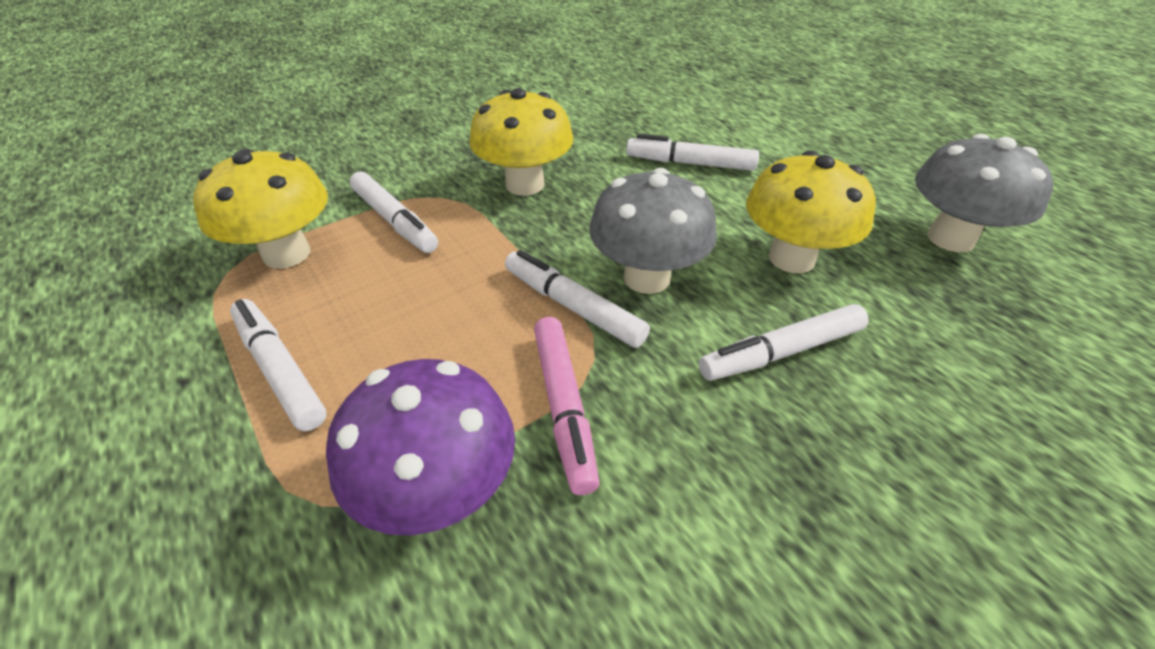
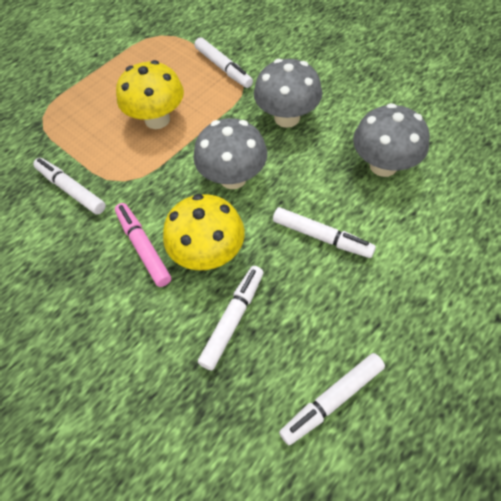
grey mushroom: [589,168,717,294] [915,134,1053,252] = 2 -> [193,118,267,189] [254,59,322,128] [353,103,430,177] = 3
purple mushroom: [326,359,515,535] = 1 -> none = 0
yellow mushroom: [193,149,328,269] [469,88,573,196] [746,151,876,273] = 3 -> [116,60,184,129] [163,194,245,270] = 2

